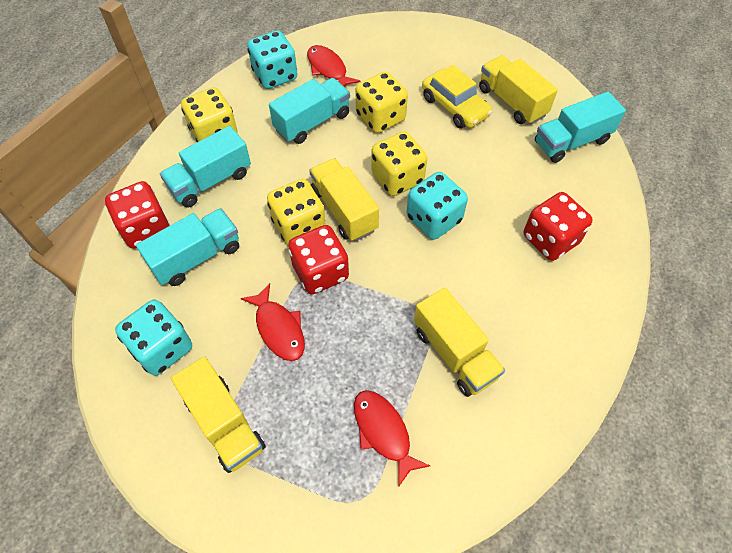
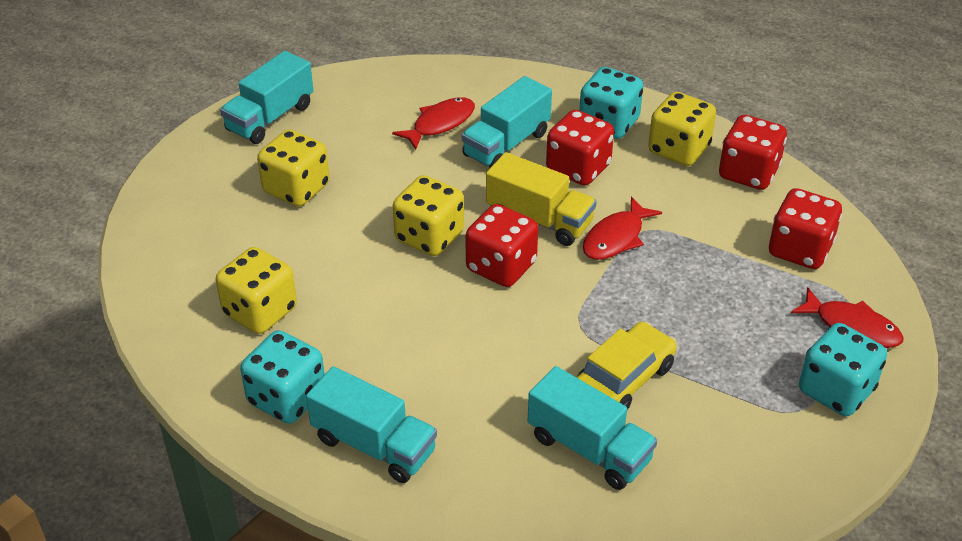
red dice: [105,181,170,249] [288,225,349,294] [524,192,593,261] = 3 -> [465,204,538,287] [546,110,614,186] [719,115,787,190] [769,188,842,269] = 4
yellow truck: [171,356,266,473] [309,158,379,241] [414,288,505,397] [479,55,558,125] = 4 -> [486,152,597,246] = 1

